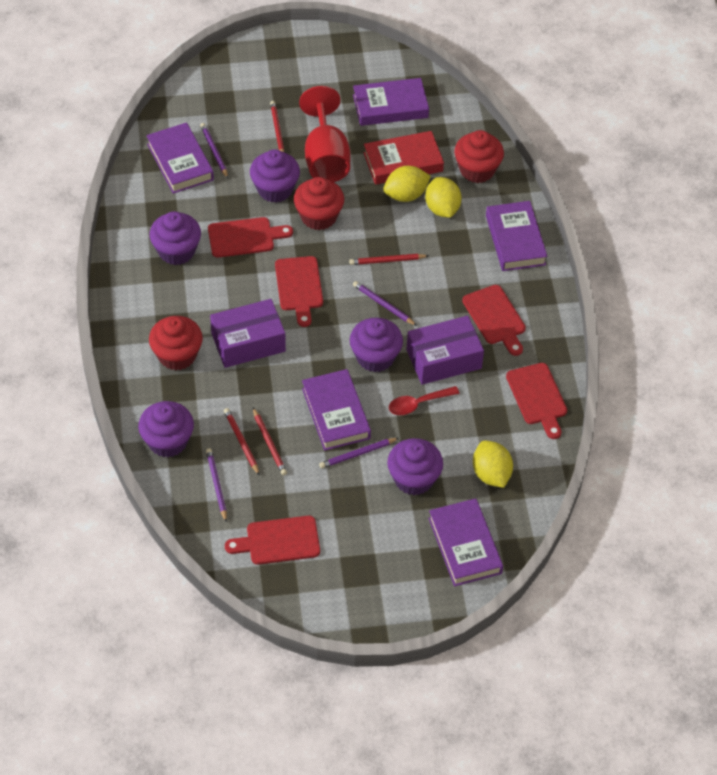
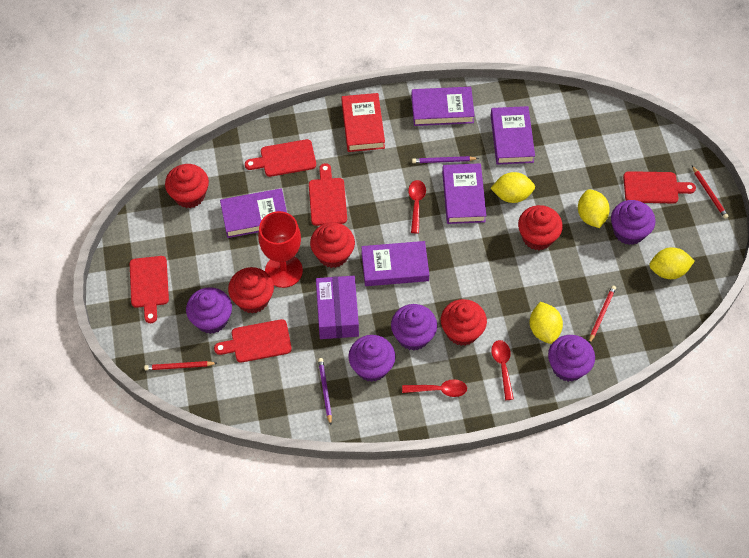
purple box: [210,299,286,368] [407,316,484,385] = 2 -> [316,276,359,339] = 1
purple pencil: [200,123,228,178] [206,448,227,522] [319,438,399,469] [353,281,417,326] = 4 -> [318,358,332,425] [412,156,479,163] = 2
red cupcake: [149,316,203,370] [294,177,344,230] [454,130,504,183] = 3 -> [165,164,209,208] [228,267,274,313] [310,223,355,268] [441,299,487,346] [518,205,563,250] = 5
red pencil: [224,408,260,476] [253,408,287,476] [270,101,284,152] [349,254,429,265] = 4 -> [144,361,217,370] [589,286,616,343] [692,166,729,219] = 3
red spoon: [389,386,460,415] = 1 -> [402,379,467,397] [408,180,426,233] [491,340,514,400] = 3
yellow lemon: [383,166,431,202] [425,177,462,218] [473,441,513,488] = 3 -> [490,172,535,203] [530,302,563,344] [578,189,610,228] [649,247,695,279] = 4

